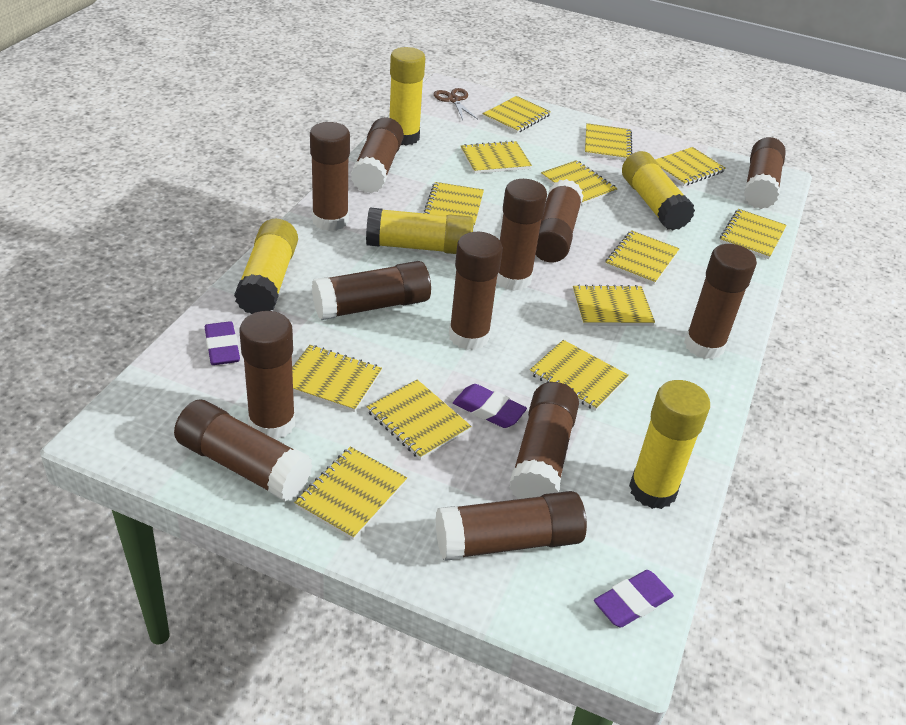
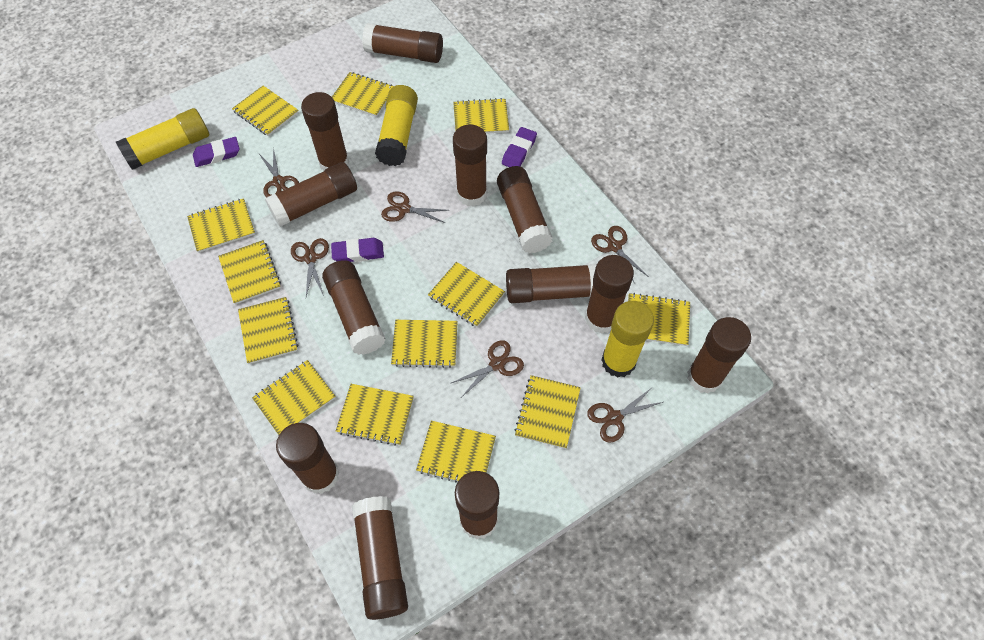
brown scissors: [434,88,478,120] = 1 -> [259,147,299,198] [291,238,329,296] [381,191,449,223] [451,340,524,397] [587,389,663,443] [591,226,649,284] = 6
yellow glue stick: [234,219,298,314] [366,208,474,254] [389,47,425,146] [622,151,695,230] [629,380,710,509] = 5 -> [116,108,209,170] [375,85,418,166] [601,301,654,378] = 3

